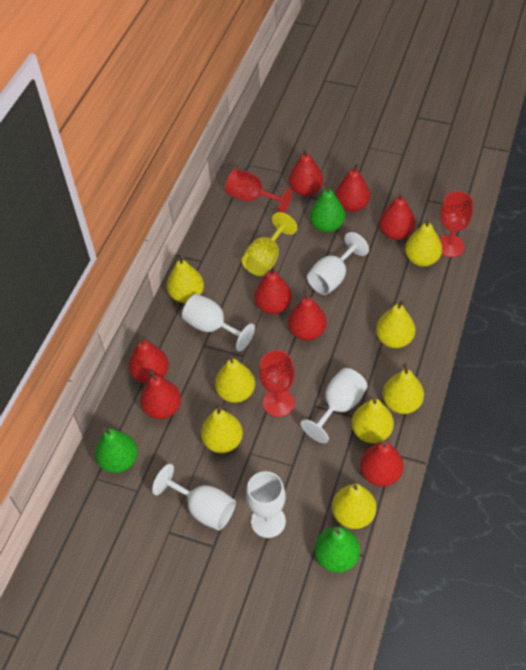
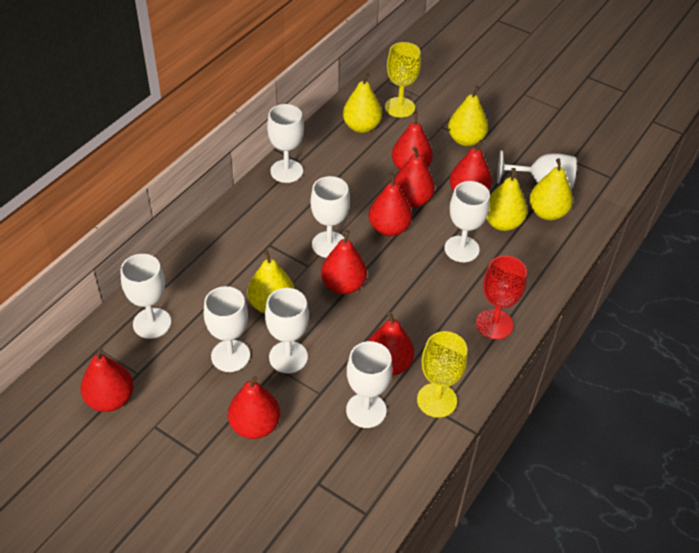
green pear: [95,428,138,473] [310,182,345,233] [315,527,360,573] = 3 -> none = 0
red goblet: [225,169,292,213] [259,350,295,417] [439,191,474,257] = 3 -> [476,256,527,339] = 1
white goblet: [152,464,236,530] [182,294,255,352] [246,471,286,538] [300,368,368,443] [307,232,369,295] = 5 -> [120,254,171,339] [204,286,250,372] [265,288,309,373] [267,104,304,183] [311,176,350,258] [346,341,392,428] [445,181,490,262] [497,150,577,189] = 8
yellow goblet: [242,212,297,276] = 1 -> [385,42,421,118] [417,331,468,418] = 2
yellow pear: [167,256,204,303] [201,407,243,453] [215,353,255,403] [332,484,376,529] [352,397,394,443] [376,300,415,348] [383,363,424,414] [405,219,442,267] = 8 -> [248,250,294,314] [343,73,382,133] [448,86,488,146] [486,168,527,231] [529,158,573,220] = 5

